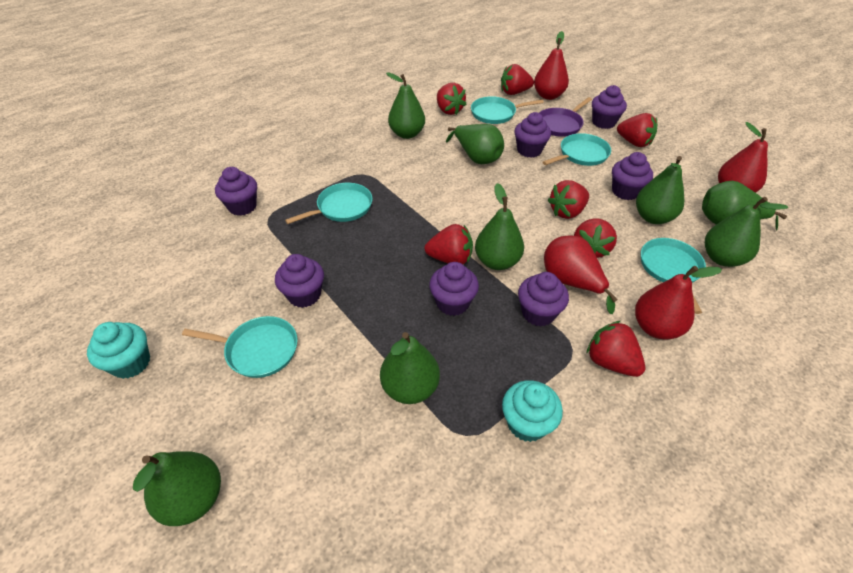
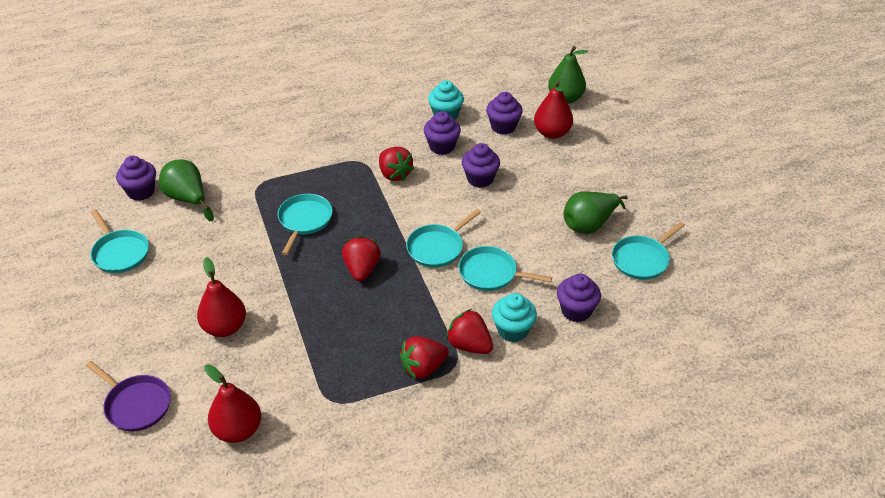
green pear: [133,452,221,526] [380,332,440,404] [386,72,425,139] [446,124,504,164] [475,183,524,270] [636,156,684,224] [702,181,787,231] [705,197,788,267] = 8 -> [159,159,214,221] [548,46,588,104] [563,191,628,234] = 3
purple cupcake: [215,167,257,216] [275,254,324,308] [429,262,479,316] [514,112,551,158] [518,272,569,326] [592,85,627,129] [612,152,653,200] = 7 -> [116,156,156,201] [424,111,461,155] [462,143,500,188] [486,92,523,135] [557,274,601,322] = 5
red pear: [534,31,569,100] [544,235,618,314] [635,266,722,340] [718,122,768,193] = 4 -> [197,257,246,337] [204,364,261,443] [534,81,573,139] = 3
red strawberry: [425,224,473,264] [437,83,467,115] [501,64,534,95] [548,180,589,219] [574,218,617,258] [586,321,645,377] [617,113,657,147] = 7 -> [342,236,381,282] [379,147,414,181] [400,336,449,379] [446,309,493,354] = 4

